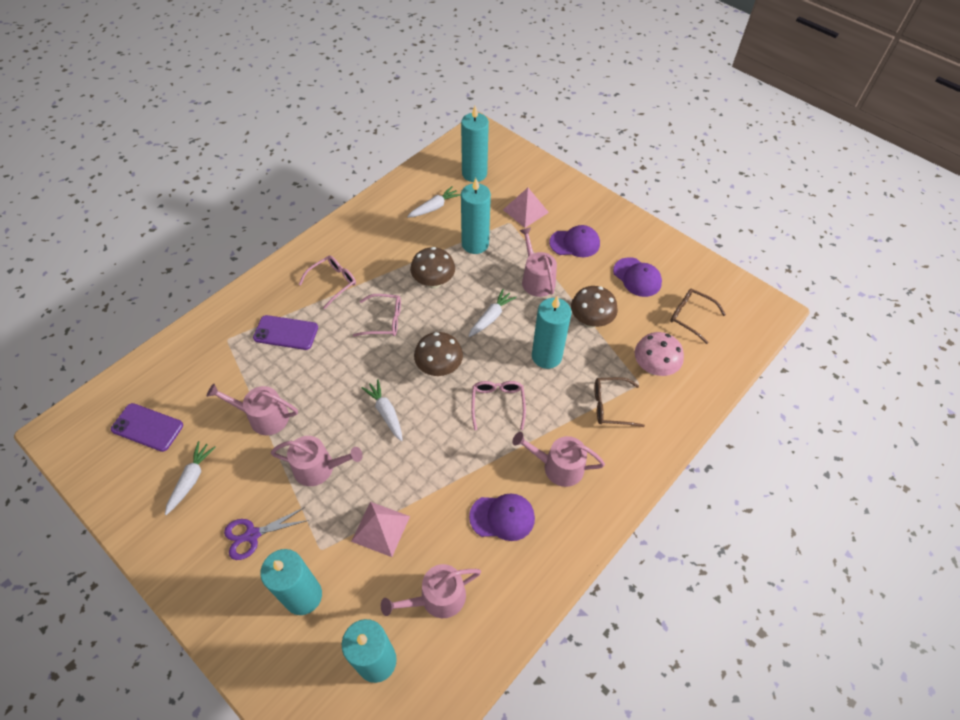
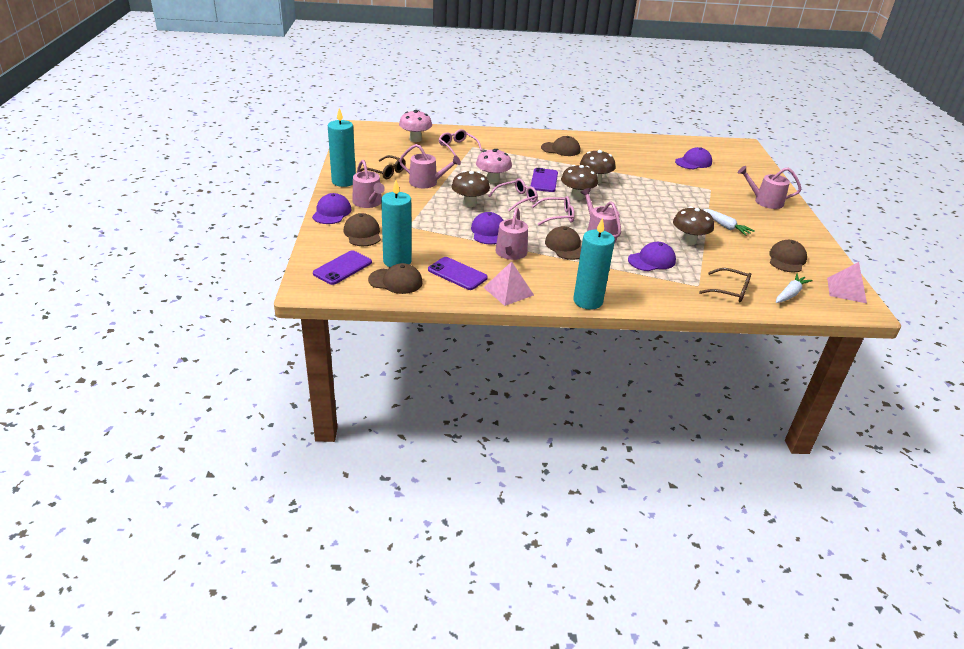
brown cap: none = 0 -> [344,213,381,246] [368,263,423,294] [541,136,580,156] [545,226,582,260] [769,240,807,273] = 5
brown mushroom: [410,247,455,289] [414,332,463,376] [571,286,618,328] = 3 -> [452,171,490,207] [561,165,598,200] [580,150,616,184] [673,206,714,245] = 4
pink mushroom: [635,332,684,376] = 1 -> [399,110,432,142] [476,149,512,183] = 2
purple cap: [469,494,535,541] [549,225,600,257] [613,257,662,297] = 3 -> [312,193,351,224] [471,212,504,244] [628,242,676,271] [675,147,712,169] = 4
purple phone: [111,403,183,452] [253,315,318,350] = 2 -> [313,250,372,285] [428,257,488,290] [531,168,558,192] = 3
purple scissors: [224,507,309,560] = 1 -> none = 0
turquoise candle: [260,549,322,615] [342,619,397,683] [461,106,489,182] [461,178,491,254] [532,296,572,369] = 5 -> [328,108,356,187] [381,180,412,267] [573,218,615,310] = 3
white carrot: [165,441,216,515] [361,379,403,441] [407,186,461,218] [469,289,517,337] = 4 -> [704,209,754,236] [776,274,813,303] = 2

